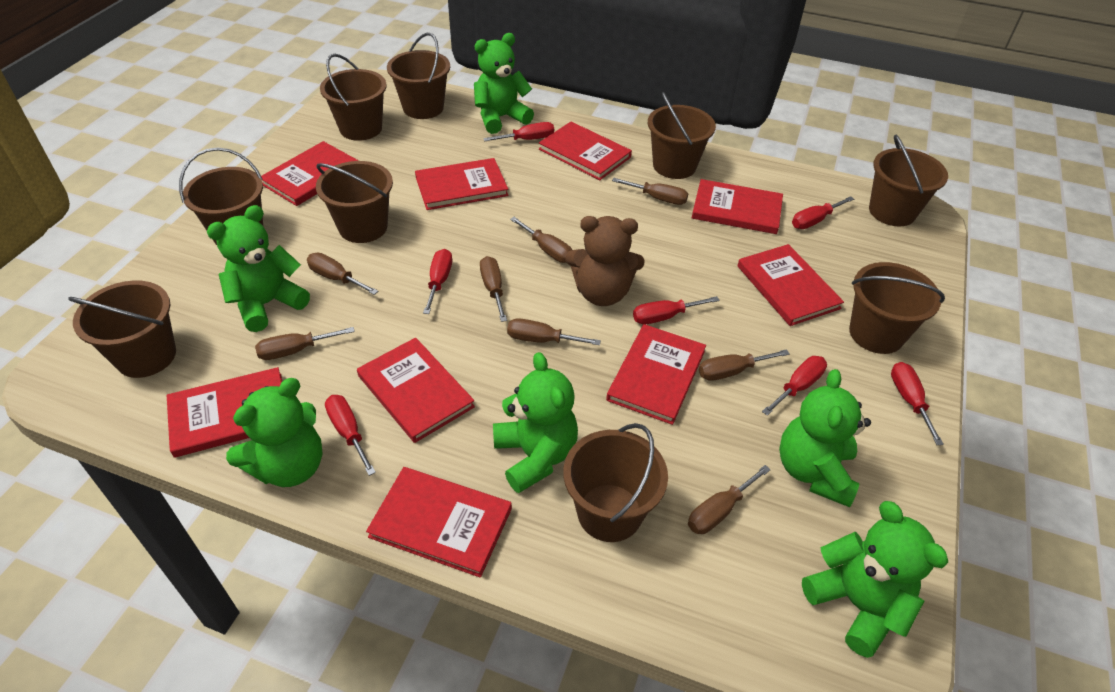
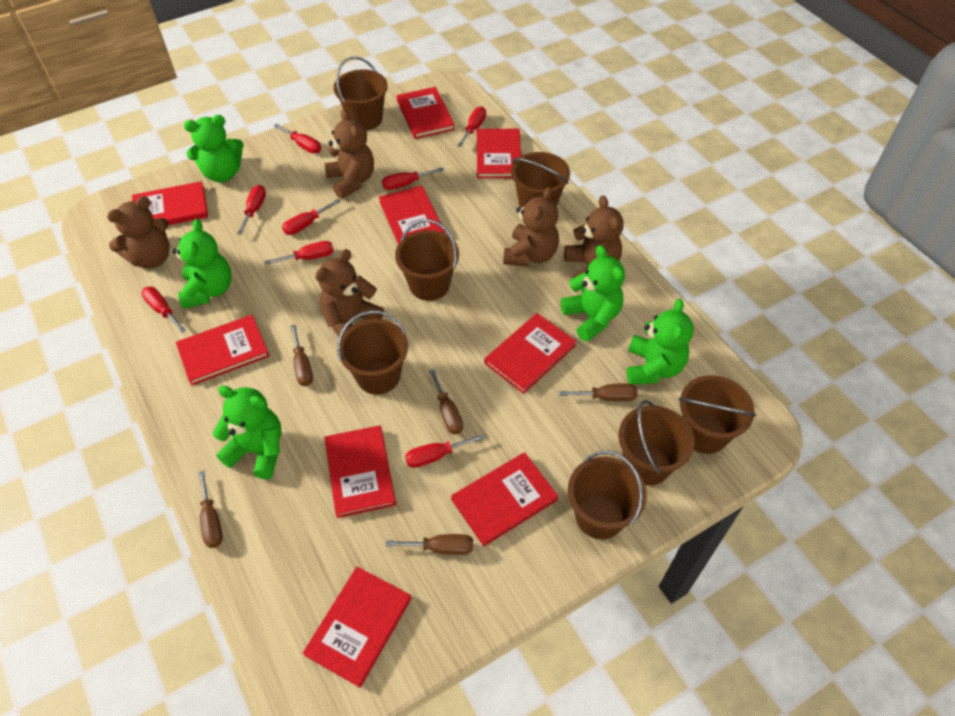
brown bucket: [68,280,176,378] [179,147,263,245] [316,161,393,243] [320,54,387,141] [387,33,450,119] [563,423,668,542] [648,92,716,179] [849,262,945,354] [869,135,948,227] = 9 -> [334,56,388,130] [337,310,408,394] [395,219,459,301] [511,152,570,208] [568,450,647,539] [619,400,695,486] [679,375,756,454] = 7
brown screwdriver: [255,327,355,360] [307,253,378,295] [480,256,507,322] [507,318,601,345] [510,217,572,263] [612,178,688,205] [688,465,771,534] [699,349,790,381] = 8 -> [198,470,223,548] [291,324,313,386] [386,534,473,555] [429,369,463,434] [559,383,638,402] = 5
brown teddy bear: [566,216,644,306] = 1 -> [107,196,170,268] [315,249,384,336] [325,109,374,199] [503,187,559,267] [564,195,624,278] = 5
green teddy bear: [207,205,310,332] [226,378,323,487] [474,33,534,134] [493,352,578,493] [779,369,871,507] [802,501,948,658] = 6 -> [172,219,232,309] [184,115,244,183] [213,385,281,479] [561,245,625,342] [627,299,694,385] = 5
red screwdriver: [325,395,376,476] [423,249,452,314] [483,122,554,141] [633,296,720,324] [762,356,827,416] [792,196,854,229] [891,362,944,445] = 7 -> [141,287,186,333] [237,185,266,235] [264,241,334,265] [274,124,321,154] [282,199,341,235] [382,167,444,190] [405,434,484,468] [457,107,486,147] = 8

